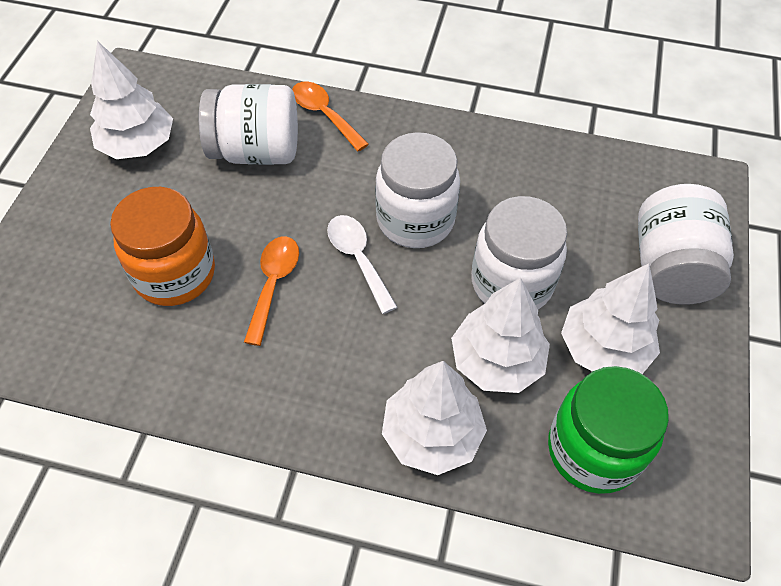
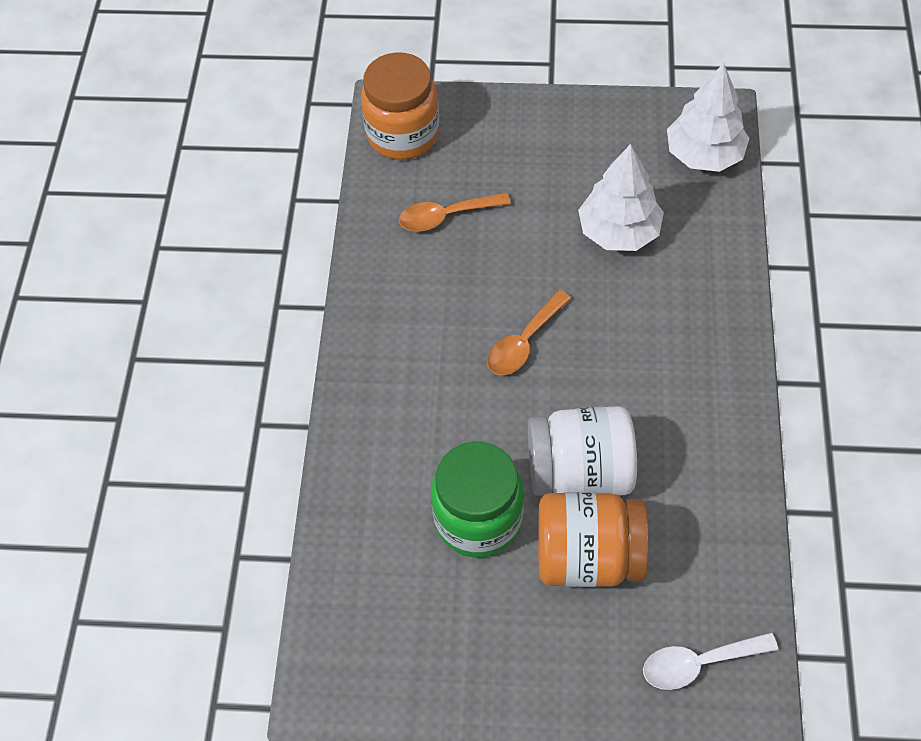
orange jar: [110,187,215,306] = 1 -> [361,52,439,160] [538,492,649,587] = 2
white jar: [199,84,298,165] [375,132,460,248] [471,196,567,309] [638,184,734,305] = 4 -> [528,406,637,496] = 1
white tree: [90,41,173,159] [382,361,487,475] [451,278,550,393] [561,264,660,374] = 4 -> [578,144,664,251] [667,63,750,172] = 2

